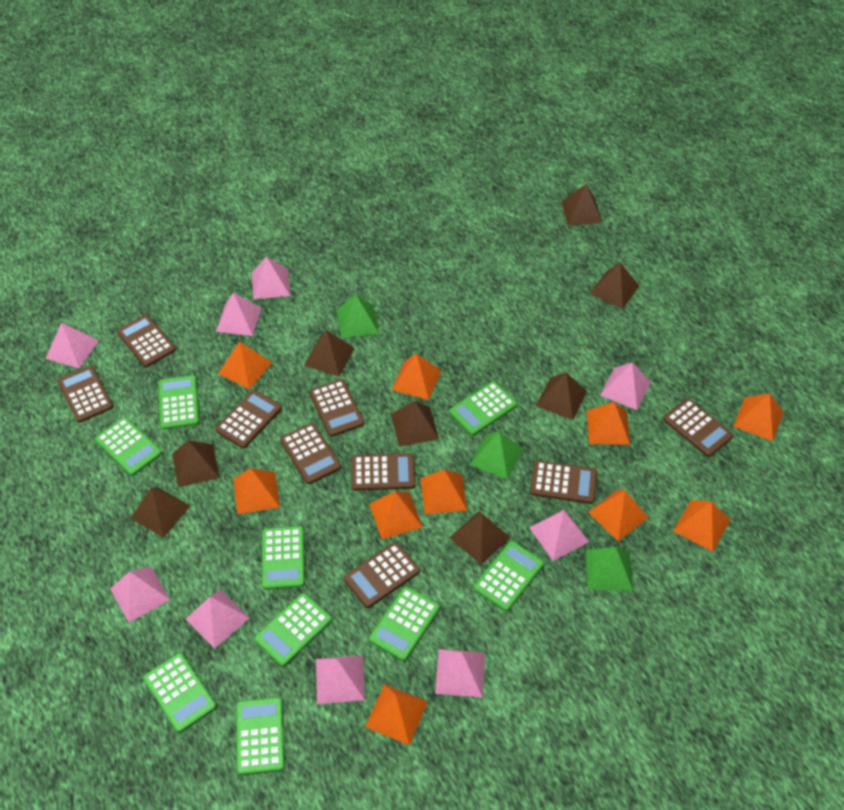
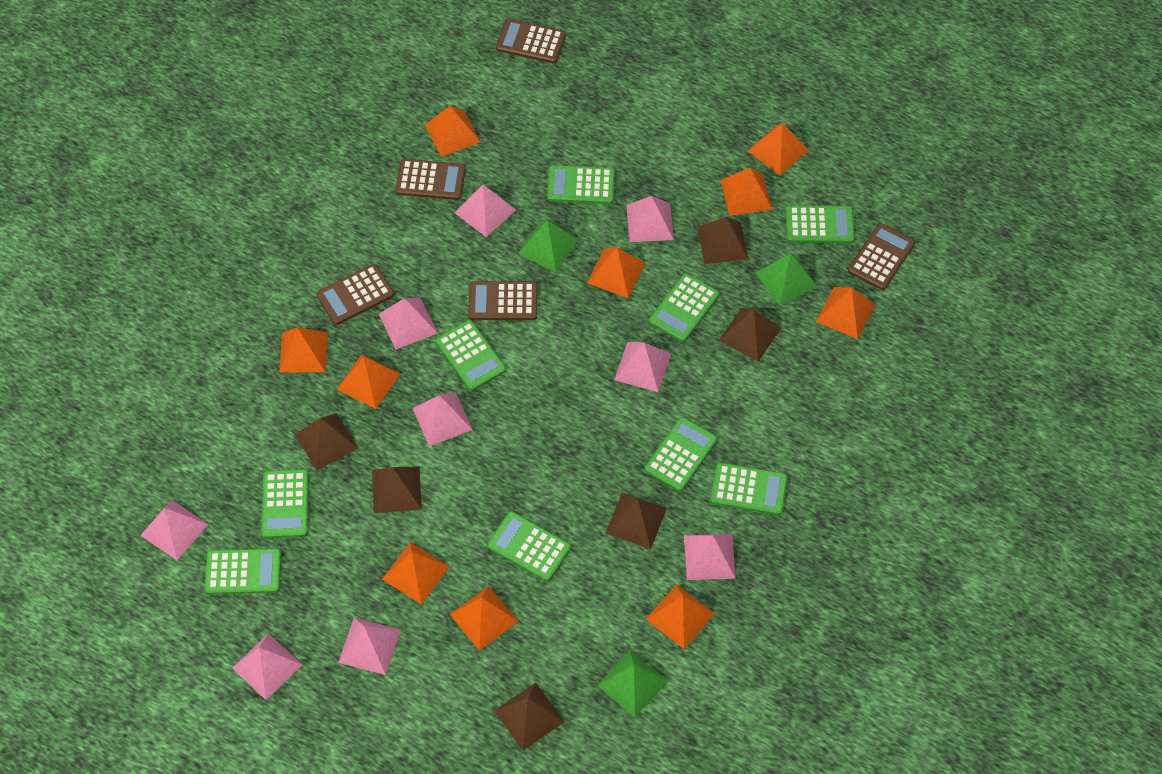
brown calculator: [58,366,113,423] [117,315,176,367] [216,390,282,448] [280,423,341,484] [309,379,364,437] [344,542,420,608] [351,453,415,491] [530,460,597,504] [663,398,733,457] = 9 -> [316,264,394,325] [395,159,466,200] [468,281,538,320] [496,19,566,63] [848,223,915,290] = 5
brown pyramid: [130,487,191,538] [172,440,220,487] [304,330,355,377] [391,401,439,447] [449,511,511,565] [536,373,587,420] [561,184,602,226] [590,262,639,309] = 8 -> [295,413,358,471] [372,466,422,513] [494,683,564,750] [605,493,667,549] [697,217,748,264] [719,307,781,362] = 6

